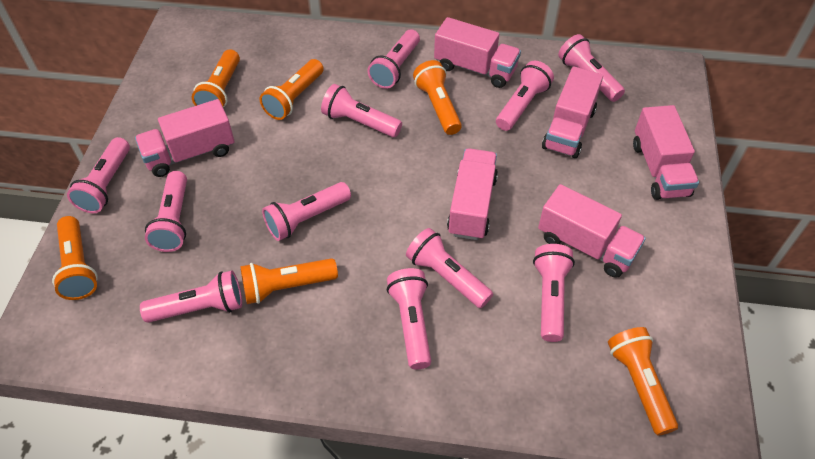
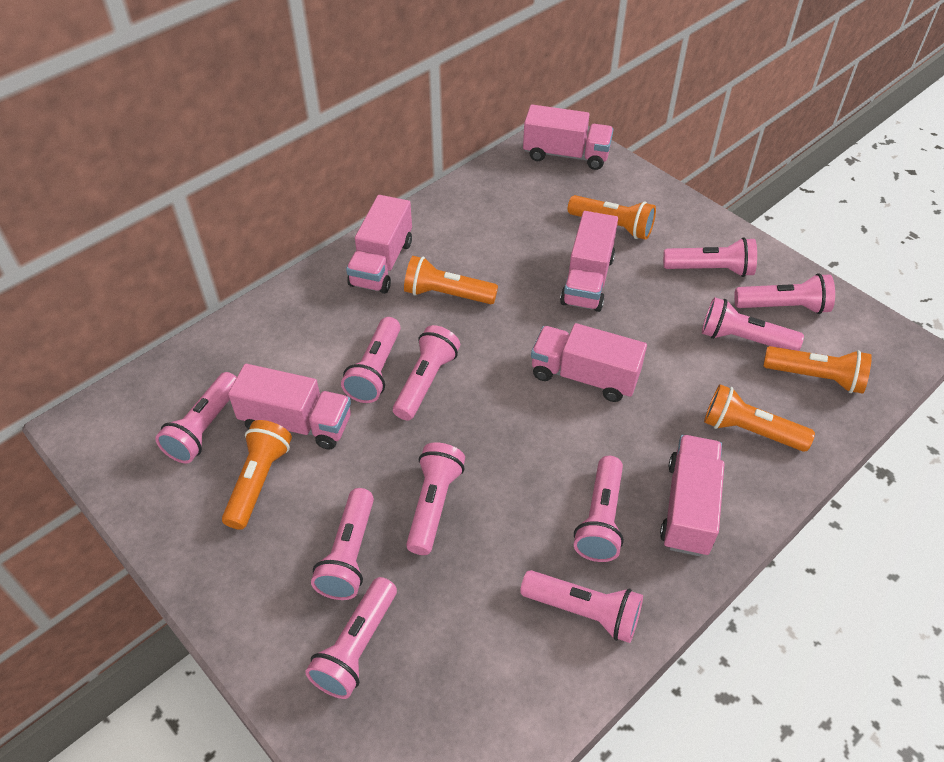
orange flashlight: [52,216,98,300] [192,49,240,108] [240,258,338,304] [260,59,324,120] [413,60,462,135] [608,327,678,436] = 6 -> [222,420,292,530] [404,256,498,304] [568,195,656,240] [704,384,815,452] [763,346,872,394] = 5

